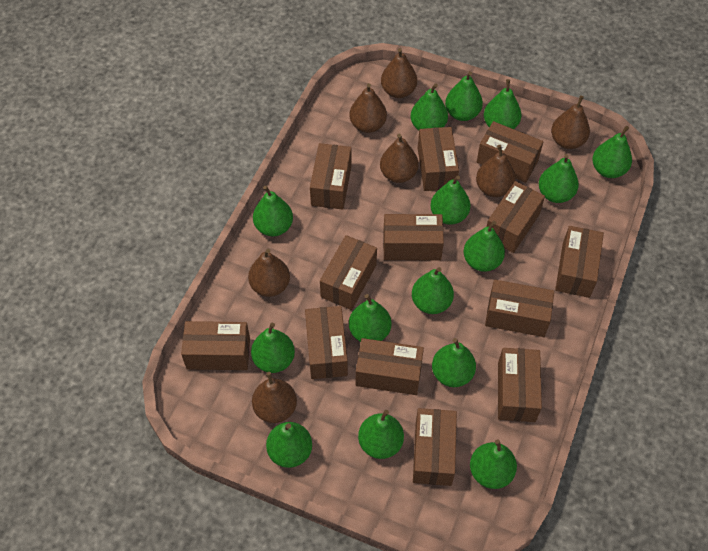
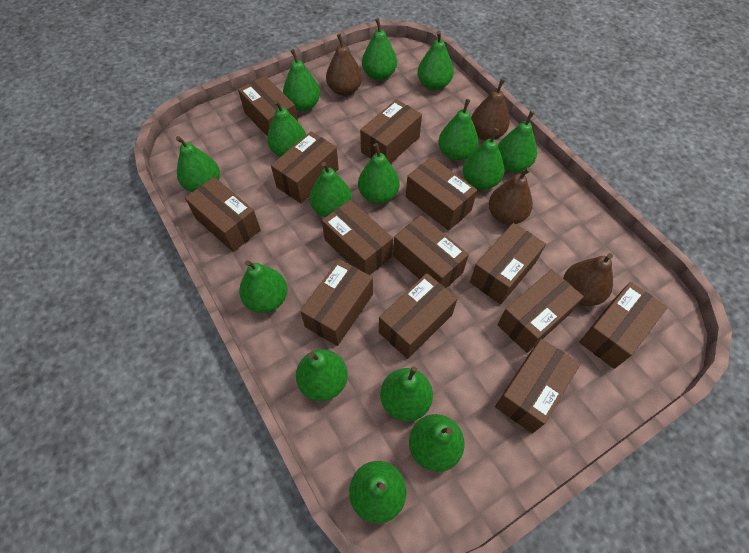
brown pear: [248,249,290,297] [252,372,297,423] [350,83,387,133] [380,134,419,183] [381,48,417,98] [476,145,516,197] [551,96,590,149] = 7 -> [326,34,362,96] [471,79,510,141] [489,167,533,225] [563,253,613,306] = 4

